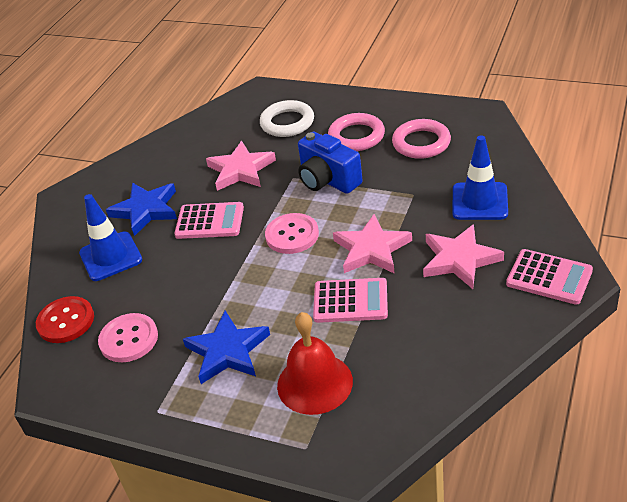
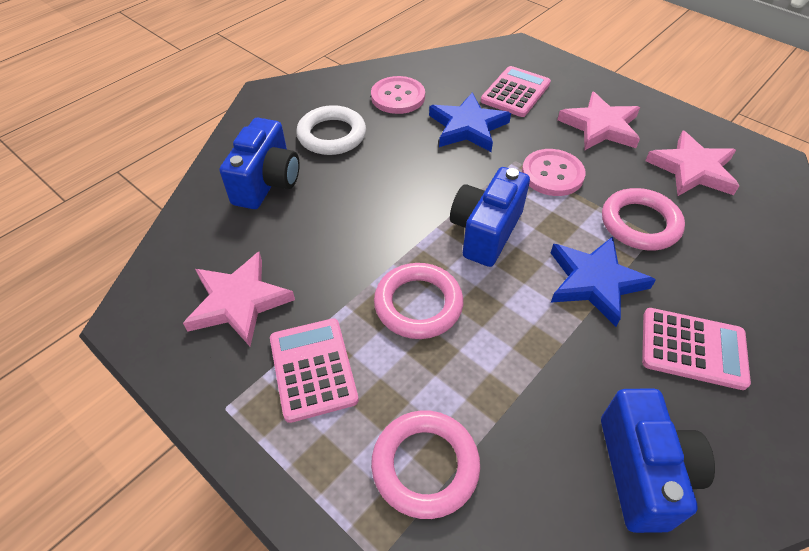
blue camera: [298,132,363,194] = 1 -> [220,118,299,209] [450,167,530,267] [601,388,715,533] = 3
blue traffic cone: [79,194,142,281] [452,135,508,220] = 2 -> none = 0
pink ring: [328,113,385,151] [392,119,451,159] = 2 -> [371,410,480,519] [374,263,463,339] [602,188,685,251] = 3
red bell: [277,312,353,415] = 1 -> none = 0
red button: [36,296,94,343] = 1 -> none = 0

